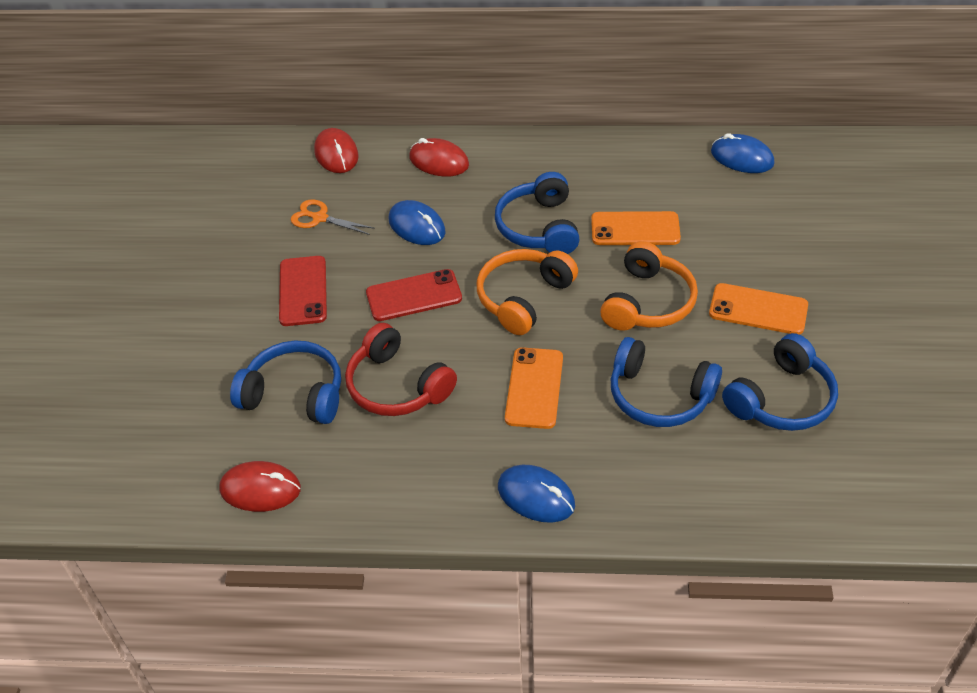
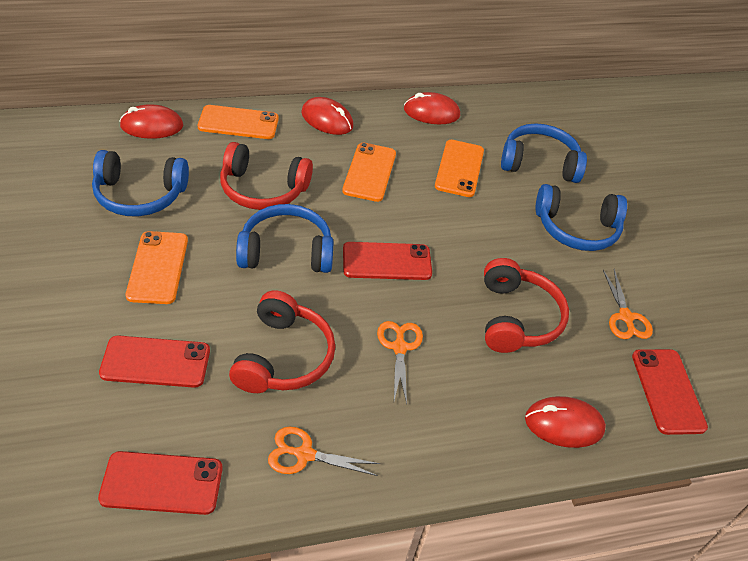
blue mouse: [389,200,446,245] [498,465,575,523] [711,133,774,173] = 3 -> none = 0
orange headphones: [477,249,578,335] [600,241,698,331] = 2 -> none = 0
orange phone: [505,347,563,429] [591,211,681,245] [709,283,808,335] = 3 -> [126,231,188,304] [198,105,279,139] [342,142,396,202] [435,140,484,197] = 4
orange scissors: [291,199,375,235] = 1 -> [268,427,380,476] [377,321,423,404] [603,269,653,339] = 3
red headphones: [345,323,457,416] = 1 -> [220,142,313,210] [229,290,336,393] [484,258,569,353] = 3
red mouse: [219,461,301,512] [314,128,359,173] [409,138,469,177] = 3 -> [119,104,183,139] [301,97,354,135] [404,92,460,124] [525,396,606,448] = 4
red phone: [279,256,327,326] [366,269,462,321] = 2 -> [98,451,223,515] [99,335,210,388] [343,242,432,280] [632,349,708,435] = 4

